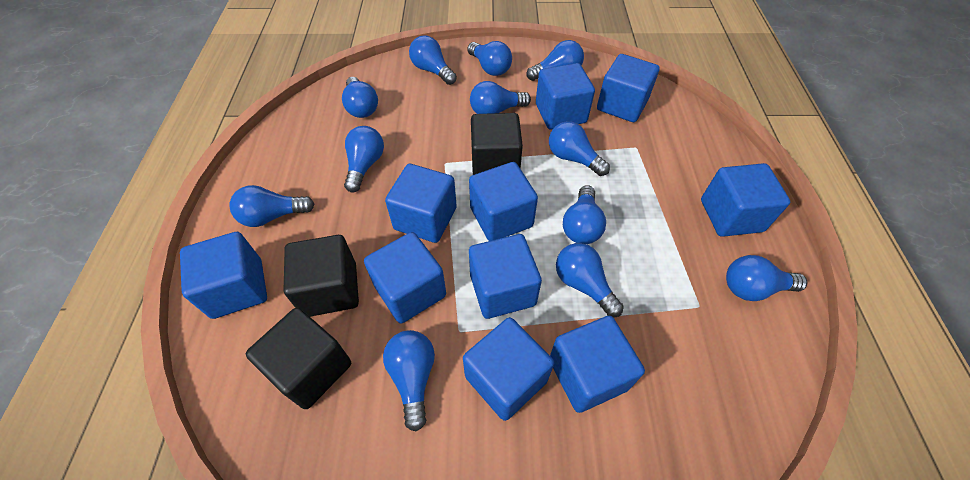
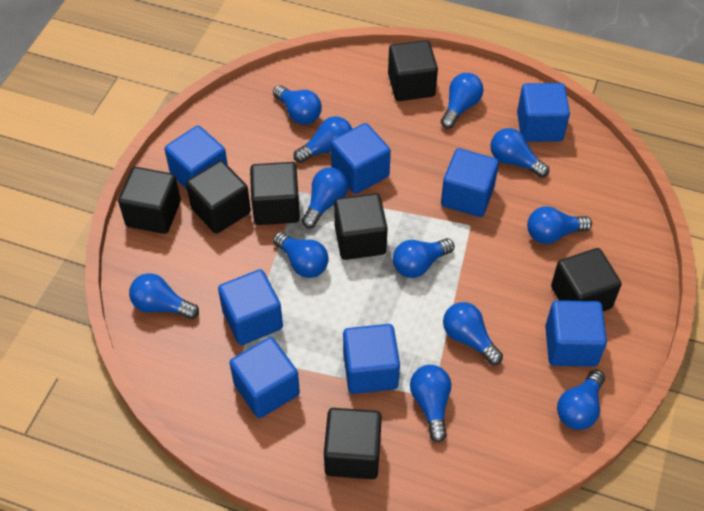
black cube: [246,308,351,409] [284,235,359,317] [471,113,523,175] = 3 -> [118,167,181,234] [186,161,251,234] [250,162,300,225] [324,408,382,479] [334,193,388,260] [388,40,438,101] [551,248,622,311] = 7
blue cube: [180,232,267,319] [364,232,446,324] [385,164,457,243] [463,317,554,421] [469,162,538,241] [469,234,542,319] [536,63,595,129] [550,316,645,413] [597,54,660,122] [701,163,790,237] = 10 -> [165,125,228,189] [218,269,283,345] [229,337,300,418] [331,123,391,194] [343,324,400,394] [441,148,499,217] [517,83,570,142] [545,300,607,367] = 8

